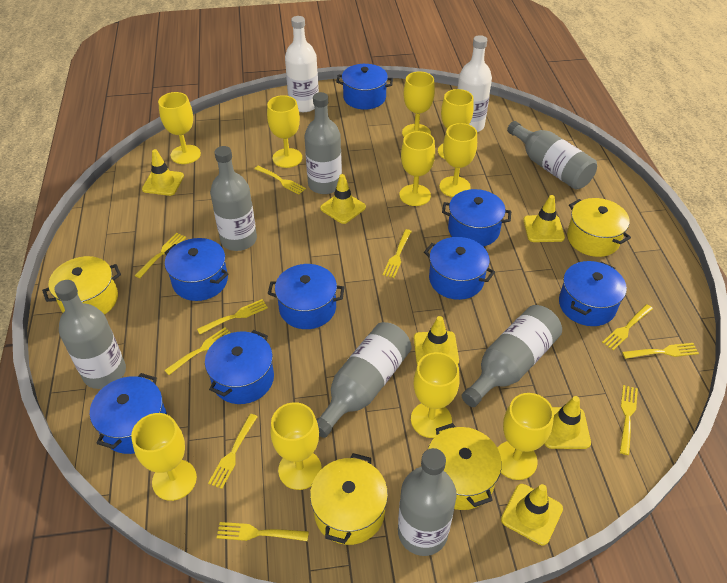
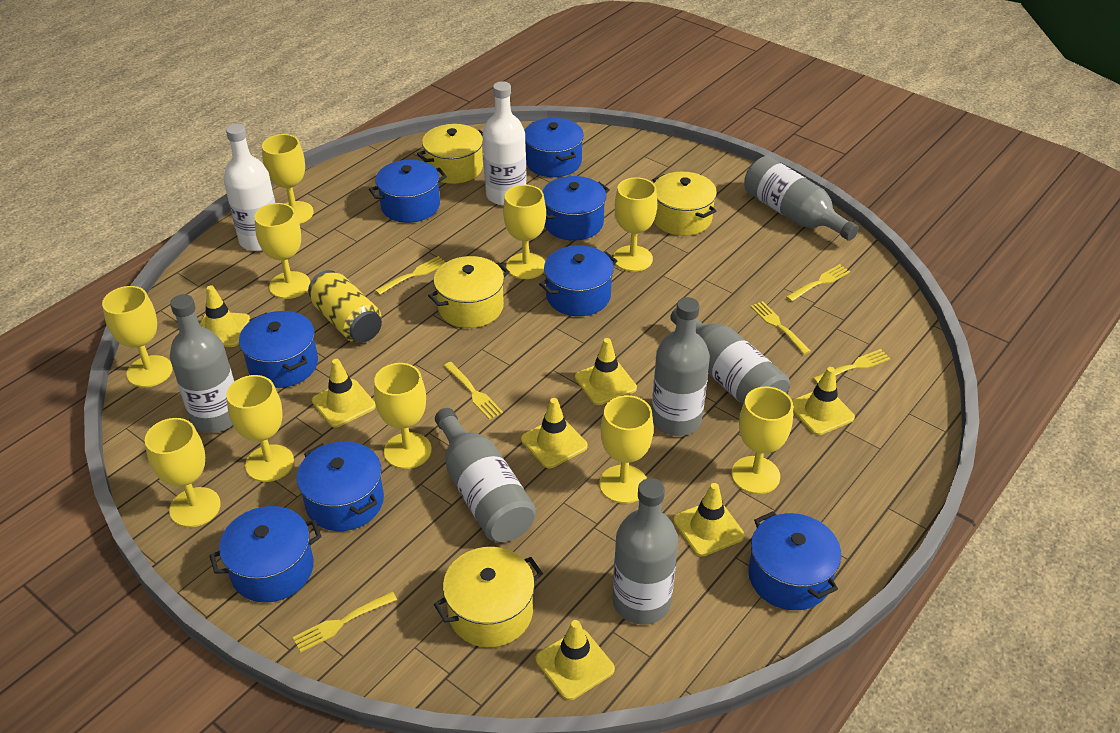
grey bottle: [54,280,126,389] [210,146,257,251] [304,92,342,194] [316,322,412,438] [398,448,457,556] [462,305,562,407] [507,121,597,189] = 7 -> [170,294,234,433] [435,408,536,542] [613,478,678,625] [652,297,710,436] [670,308,790,404] [744,156,859,241] = 6
yellow can: none = 0 -> [308,270,382,343] = 1
yellow fork: [135,233,186,278] [164,327,231,375] [197,299,268,334] [208,414,258,489] [216,522,309,541] [254,166,306,195] [383,229,412,278] [602,304,653,350] [620,385,638,455] [622,343,699,359] = 10 -> [293,591,397,653] [375,256,446,295] [444,362,503,420] [750,301,811,355] [786,264,850,302] [813,349,891,384] = 6
yellow traffic cone: [142,149,184,196] [320,174,366,224] [414,316,459,365] [501,484,563,545] [523,195,565,242] [544,396,591,449] = 6 -> [200,285,250,347] [312,359,376,428] [521,398,588,468] [536,620,615,700] [575,338,637,405] [673,483,744,557] [792,367,855,435] = 7

